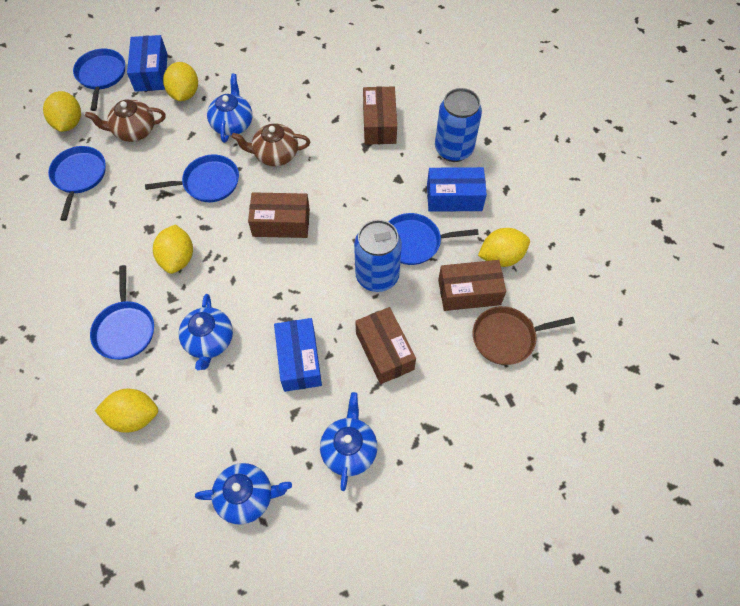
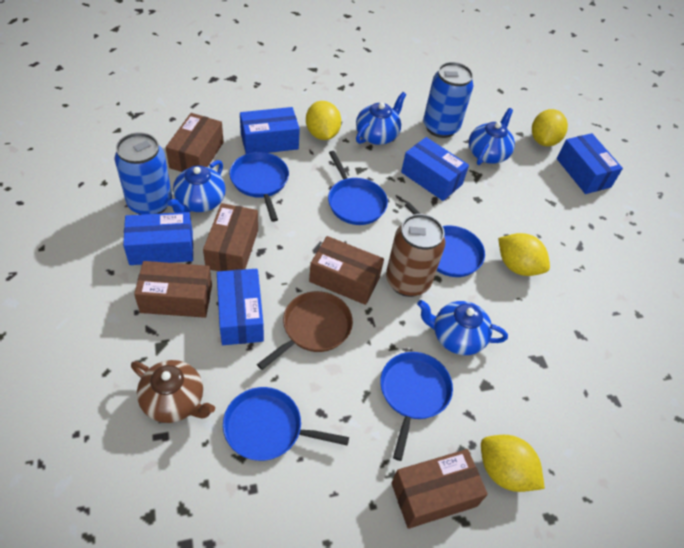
blue box: [127,35,168,92] [274,318,322,392] [427,167,487,212] = 3 -> [123,212,193,265] [217,269,264,345] [240,107,300,154] [401,137,469,201] [557,133,623,194] = 5
brown box: [248,192,310,238] [355,307,416,384] [363,86,397,145] [438,260,506,311] = 4 -> [134,261,212,318] [166,113,224,172] [203,203,258,271] [309,236,384,305] [391,449,488,529] = 5
brown can: none = 0 -> [386,214,445,297] = 1
brown teapot: [85,100,166,142] [231,123,310,166] = 2 -> [131,360,215,423] = 1
yellow lemon: [43,91,81,132] [95,388,158,433] [153,224,193,274] [163,62,198,101] [478,228,530,267] = 5 -> [306,101,341,140] [481,435,545,492] [498,233,550,276] [532,109,568,146] = 4

